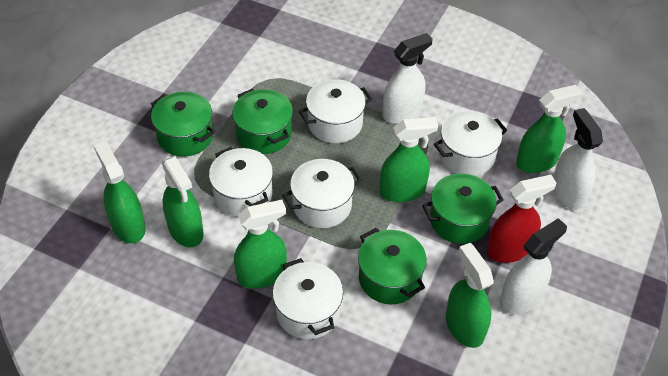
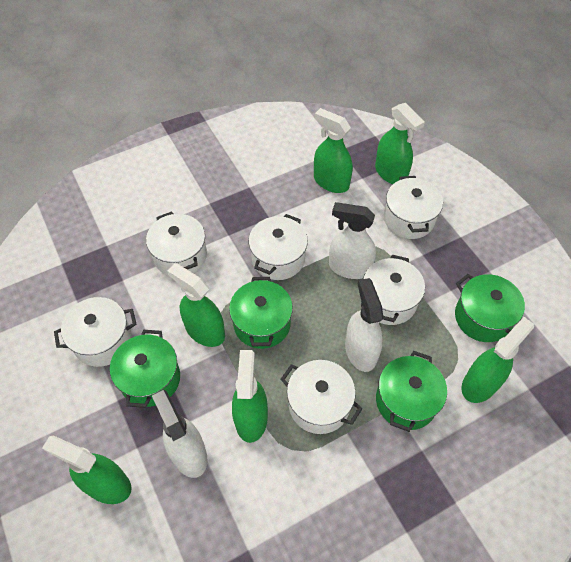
red spray bottle: [487,175,557,263] = 1 -> none = 0
white pot: [209,147,273,217] [273,258,343,339] [282,159,362,228] [299,79,372,143] [434,110,507,176] = 5 -> [54,297,137,367] [146,211,207,276] [249,214,308,280] [281,360,362,434] [363,255,425,325] [384,176,443,239] = 6

